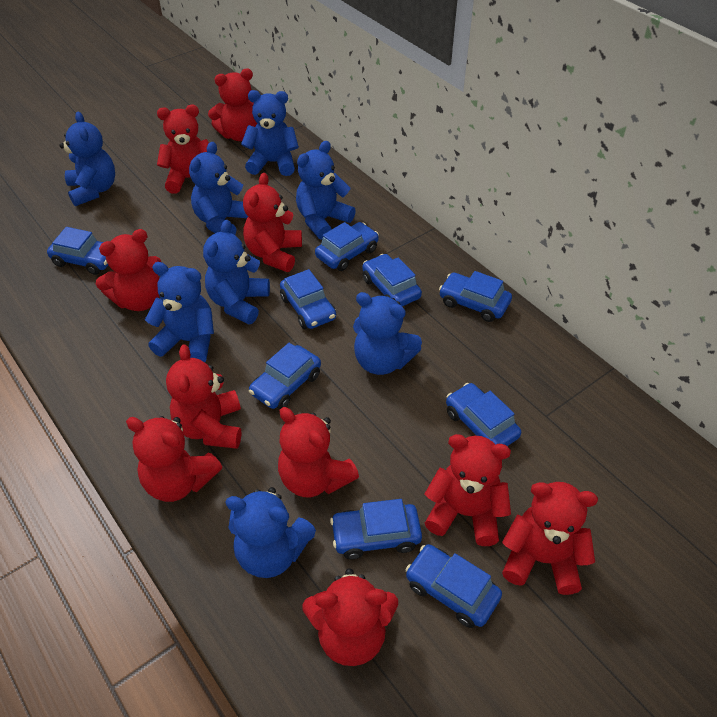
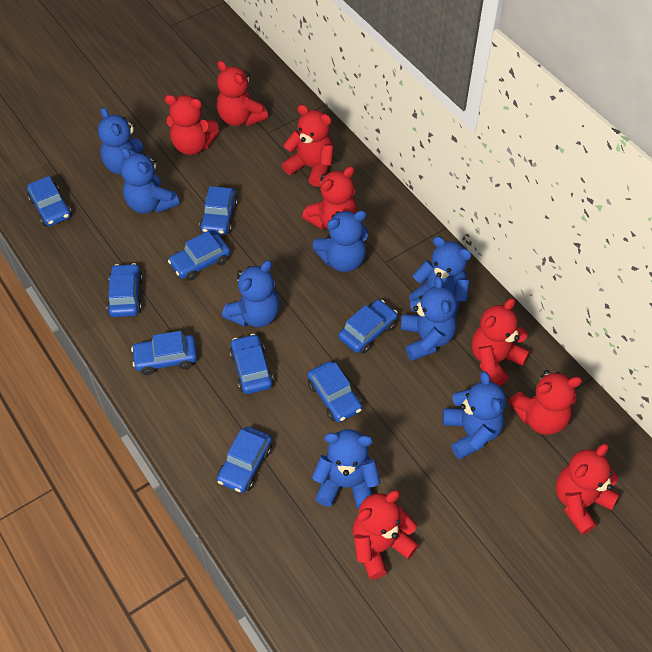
red teddy bear: [96,229,161,311] [126,416,222,502] [157,105,209,194] [166,344,241,449] [208,68,257,141] [243,173,302,272] [278,407,359,497] [302,568,398,666] [425,434,511,546] [502,482,598,595] = 10 -> [165,95,219,155] [217,60,268,126] [282,105,333,187] [302,166,357,230] [353,490,419,580] [472,298,530,386] [509,370,582,435] [556,443,619,535] = 8

